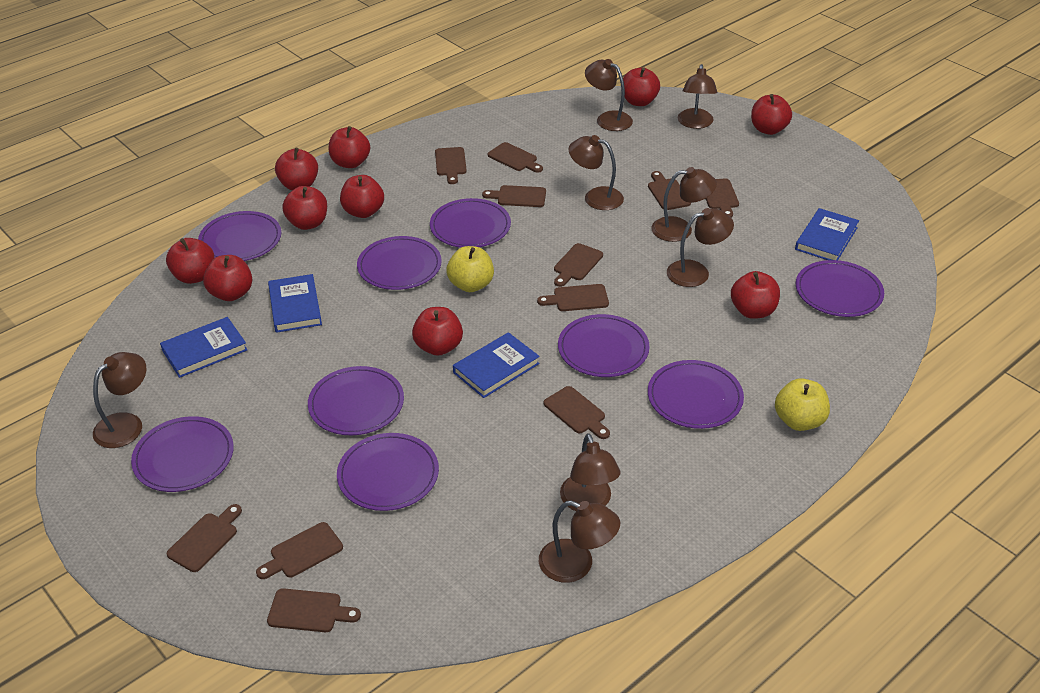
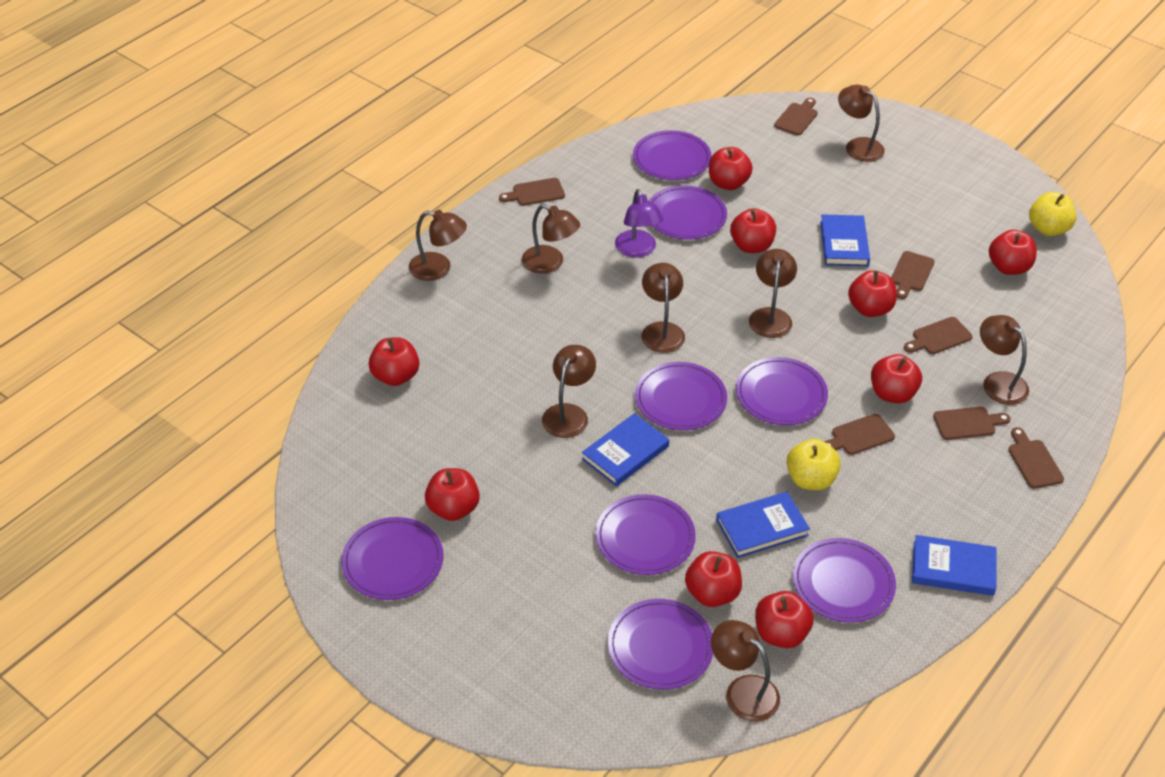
brown cutting board: [167,504,242,572] [256,522,343,579] [267,588,361,632] [435,147,467,184] [482,185,546,207] [488,142,543,173] [537,284,609,311] [544,386,610,439] [554,243,603,287] [648,171,691,210] [706,178,739,218] = 11 -> [499,178,565,206] [774,98,818,136] [824,414,895,455] [891,251,935,299] [904,317,972,354] [933,406,1011,440] [1008,427,1064,489] = 7
purple lamp: none = 0 -> [615,189,663,258] = 1
purple plate: [131,416,234,492] [198,211,281,261] [308,366,404,435] [337,433,439,511] [357,236,442,290] [430,198,511,248] [558,314,650,377] [648,360,744,429] [796,260,884,317] = 9 -> [341,517,443,600] [595,494,696,575] [608,599,713,690] [633,130,712,180] [635,362,727,430] [649,185,727,240] [736,357,828,425] [793,538,896,623] = 8
red apple: [166,238,215,284] [203,255,252,301] [275,148,318,190] [282,186,327,230] [329,126,370,168] [340,175,384,218] [412,307,463,356] [623,67,660,106] [731,271,780,319] [751,94,792,135] = 10 -> [369,337,419,386] [425,468,480,521] [685,551,742,607] [709,147,753,190] [730,208,776,253] [755,591,814,648] [848,270,897,317] [871,354,922,404] [989,230,1037,275] = 9

